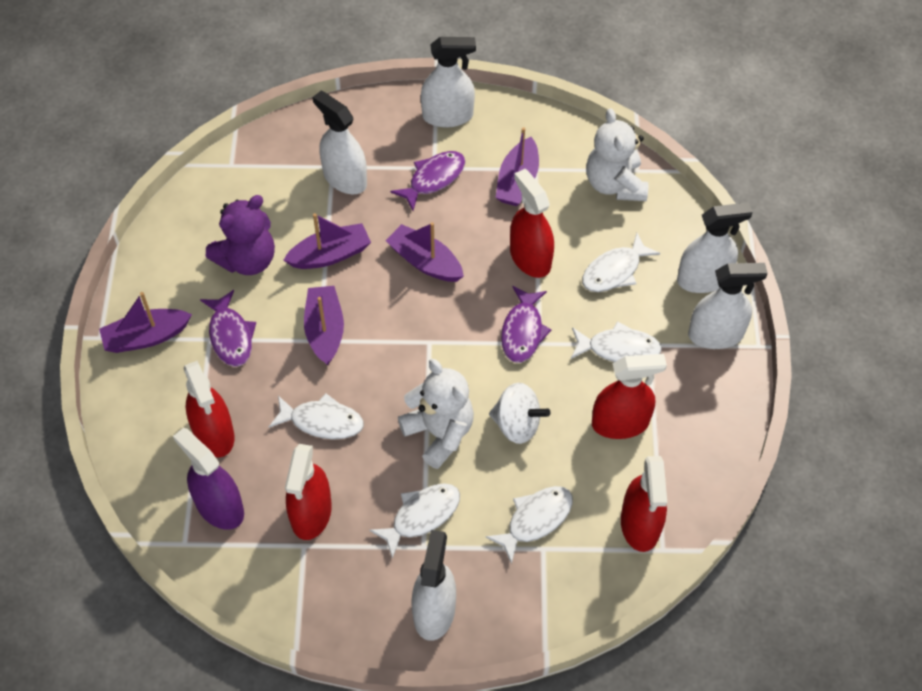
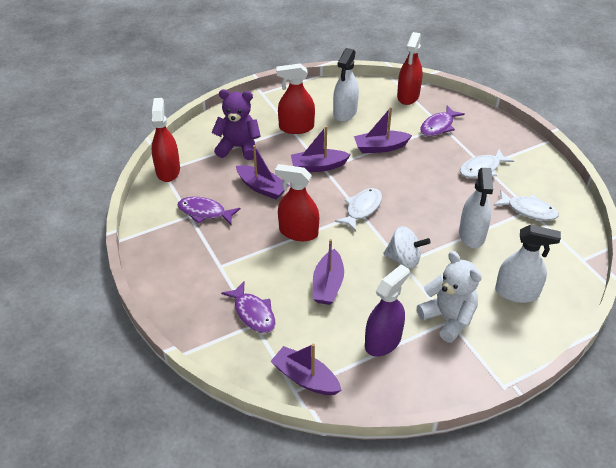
red spray bottle: [183,361,235,457] [285,444,332,540] [510,169,554,278] [592,354,667,439] [621,456,667,552] = 5 -> [152,98,180,182] [275,164,319,241] [276,64,315,134] [397,32,422,105] = 4
white fish: [269,393,364,440] [369,483,460,559] [485,486,573,565] [571,321,662,362] [582,233,660,292] = 5 -> [335,188,382,231] [460,149,514,178] [493,190,559,221] = 3
white spray bottle: [313,91,367,194] [411,530,456,641] [421,37,476,127] [677,202,753,293] [688,263,768,349] = 5 -> [333,48,359,122] [459,168,493,248] [495,225,561,303] = 3
white teddy bear: [398,359,474,469] [586,108,648,201] = 2 -> [417,251,482,343] = 1

